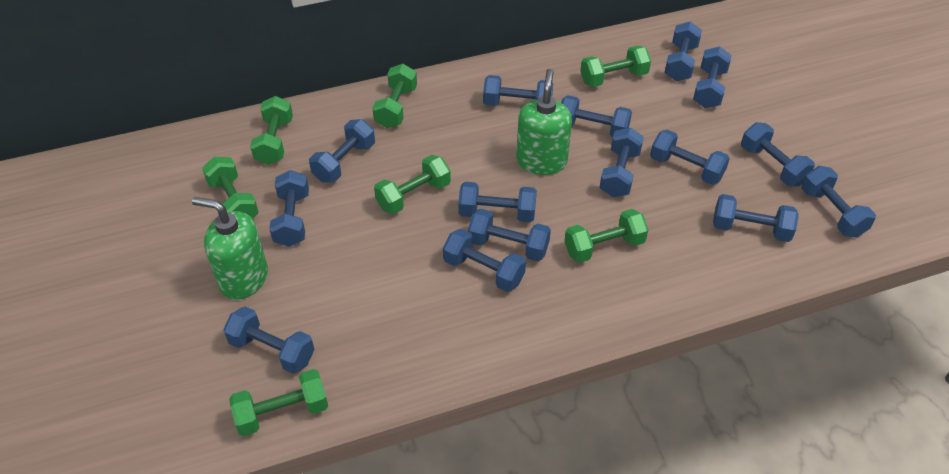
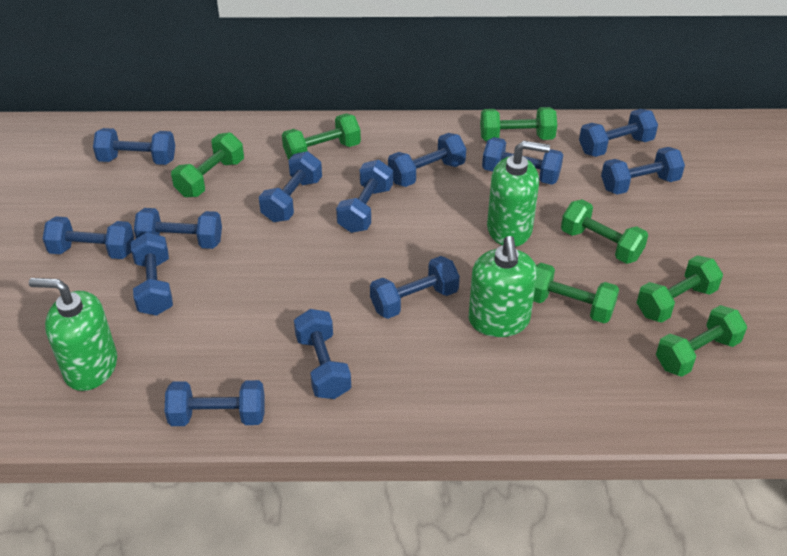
blue dumbbell: [223,306,315,374] [269,170,309,247] [309,119,375,182] [443,229,526,292] [458,182,537,223] [468,209,551,261] [483,75,553,106] [561,95,632,138] [600,127,644,197] [650,130,730,185] [664,21,702,81] [693,46,732,108] [713,194,799,242] [741,122,815,186] [801,166,876,238] = 15 -> [43,216,134,259] [93,128,175,165] [131,232,173,316] [134,208,222,249] [165,380,265,426] [259,151,322,222] [294,309,351,399] [336,160,393,233] [370,256,460,319] [388,133,466,187] [482,137,563,185] [579,109,658,157] [601,147,685,195] = 13
green soap dispenser: [192,197,268,300] [516,69,572,175] = 2 -> [29,278,117,391] [469,236,537,337] [487,141,550,247] = 3

